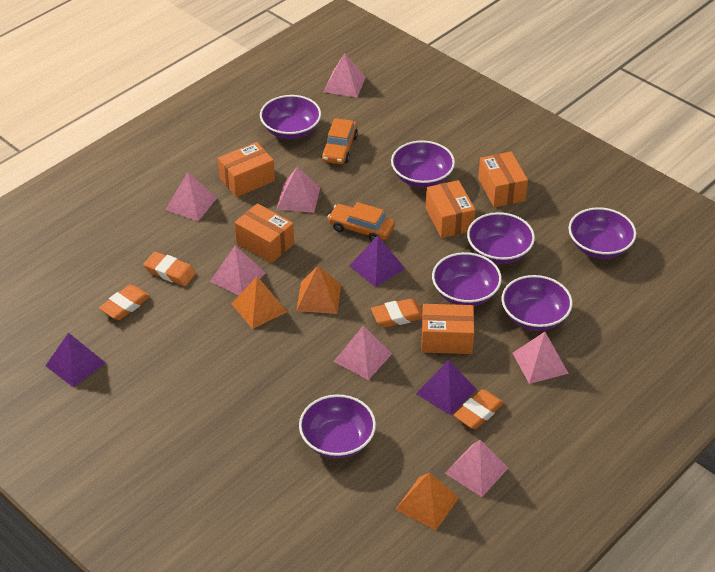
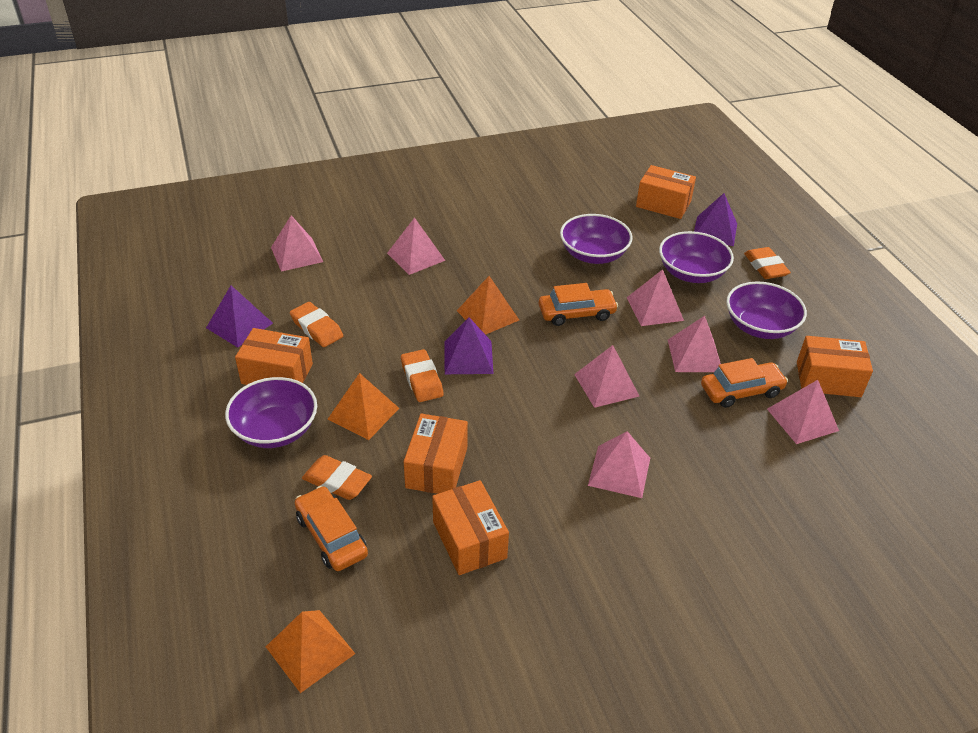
orange car: [321,118,358,164] [327,202,395,241] = 2 -> [295,486,368,571] [539,283,618,326] [701,358,788,408] = 3
purple bowl: [260,95,321,139] [299,394,376,459] [391,141,455,188] [432,252,502,306] [467,212,535,264] [501,275,572,331] [569,207,636,259] = 7 -> [225,377,317,448] [560,214,633,264] [659,231,734,283] [726,282,807,339] = 4

